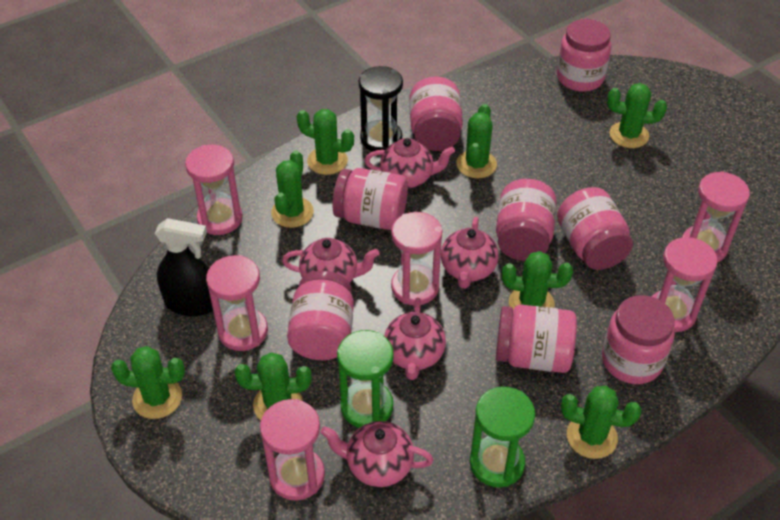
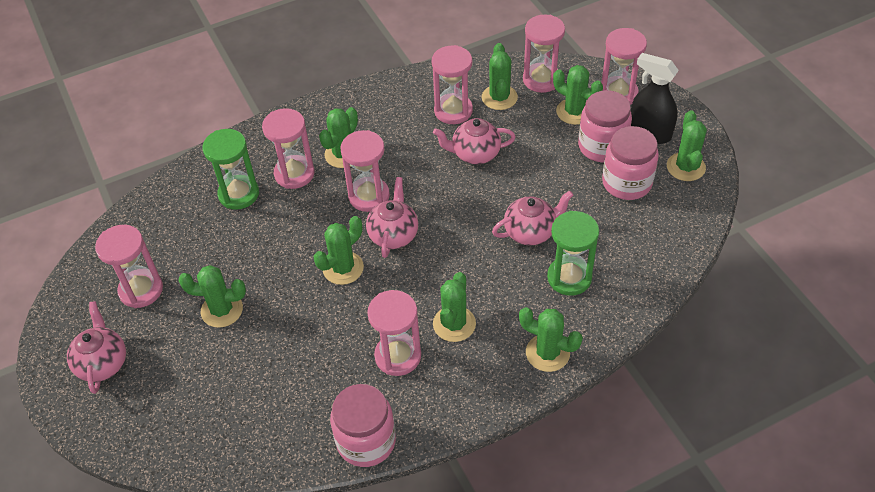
black hourglass: [359,66,403,151] = 1 -> none = 0
pink hourglass: [185,145,243,235] [206,255,268,351] [260,399,325,501] [391,212,442,305] [651,237,718,332] [682,171,750,262] = 6 -> [95,225,163,308] [262,108,315,189] [341,130,390,212] [367,290,421,376] [432,45,473,124] [523,15,565,93] [601,28,647,105] = 7
pink jar: [287,271,354,360] [332,168,408,230] [409,77,463,151] [496,179,557,261] [496,305,577,373] [557,19,611,92] [557,187,633,270] [602,295,675,384] = 8 -> [330,384,396,467] [578,90,632,162] [602,126,659,200] = 3
pink teapot: [282,238,380,283] [321,421,433,487] [365,138,455,188] [384,297,446,380] [441,217,499,289] = 5 -> [67,301,126,394] [366,177,418,258] [433,118,516,164] [492,191,573,246] = 4

